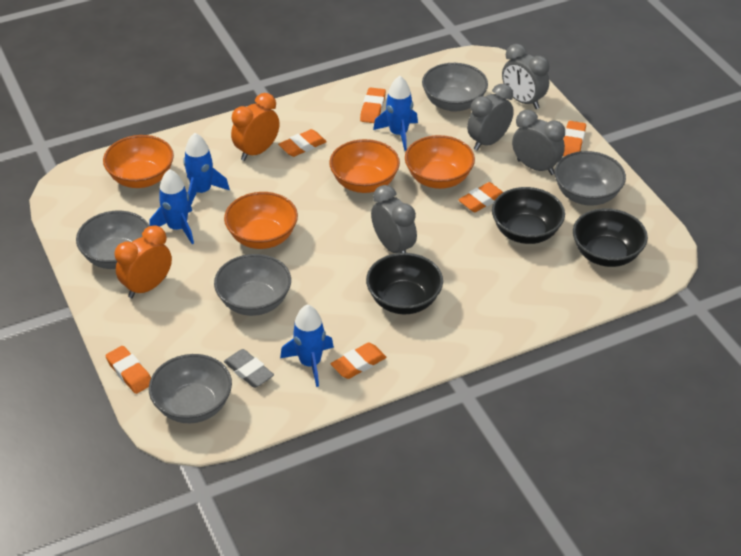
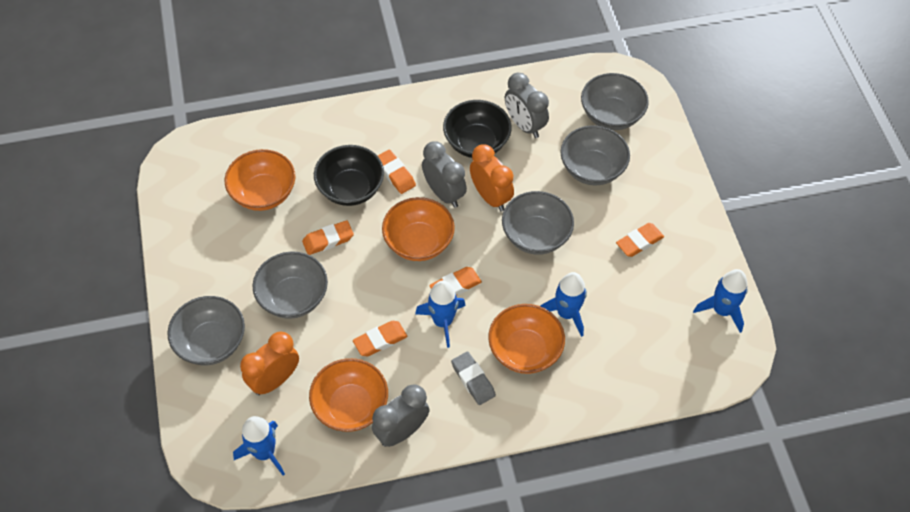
black bowl: [366,253,443,314] [492,187,565,244] [573,208,648,267] = 3 -> [314,145,384,206] [443,100,512,158] = 2
grey clock: [371,185,417,253] [467,84,514,151] [502,44,550,109] [512,110,565,175] = 4 -> [372,384,430,447] [422,141,467,208] [505,73,549,138] = 3
orange eraser: [105,346,151,394] [278,129,327,157] [331,343,386,379] [360,87,386,123] [458,182,503,212] [563,121,586,157] = 6 -> [302,220,354,255] [353,321,407,356] [378,149,416,194] [429,267,482,295] [616,223,664,257] = 5

